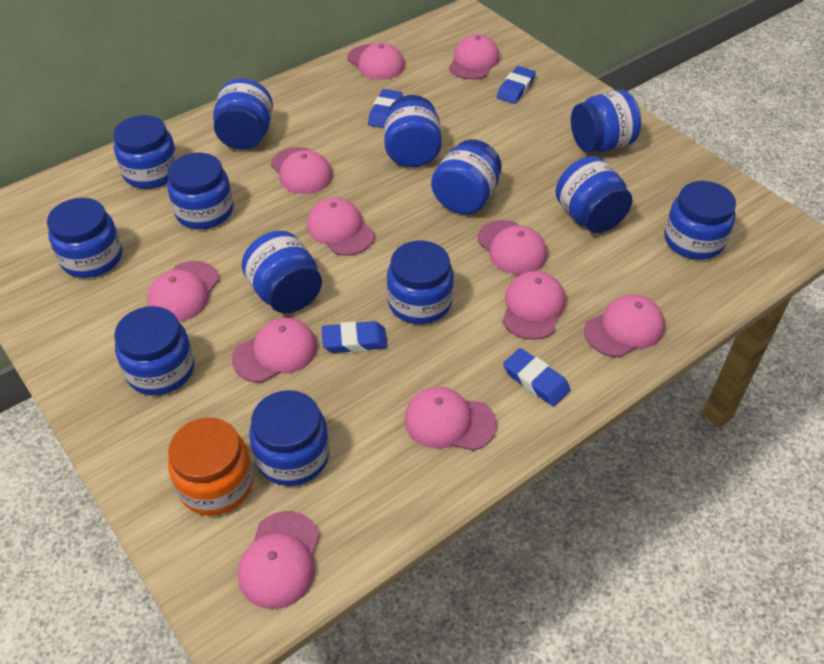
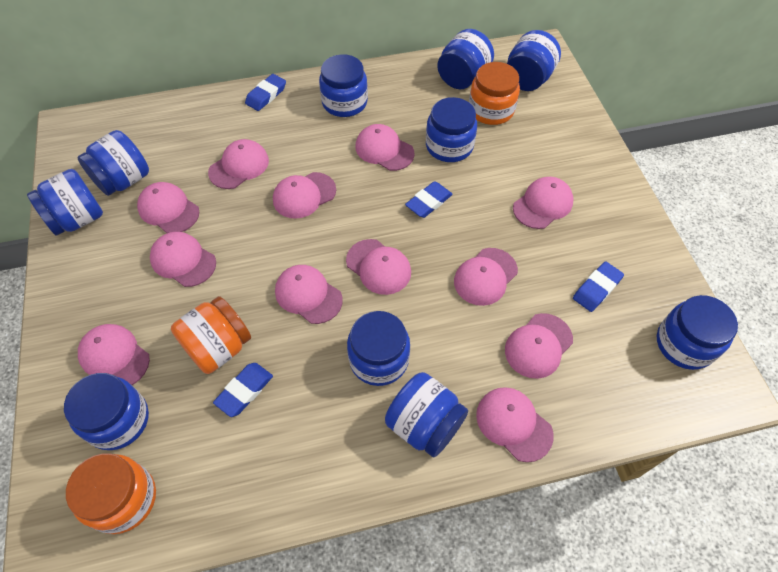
blue jar: [47,198,122,278] [113,115,178,189] [114,306,194,395] [167,153,233,229] [213,78,273,150] [242,231,322,313] [249,390,330,486] [384,95,442,167] [387,241,454,324] [431,139,502,215] [555,156,632,233] [571,90,641,153] [664,181,736,260] = 13 -> [27,169,103,236] [64,373,149,450] [77,130,149,196] [319,54,368,117] [347,311,410,386] [385,372,468,457] [426,97,477,162] [437,29,494,89] [507,30,561,91] [657,295,738,370] = 10
orange jar: [168,418,254,516] = 1 -> [66,453,156,534] [171,296,251,374] [469,62,520,125] = 3
pink cap: [147,261,219,322] [232,317,317,383] [238,511,320,609] [271,147,333,194] [307,197,374,256] [347,43,405,80] [404,387,497,451] [449,34,500,80] [477,220,547,275] [502,271,566,340] [584,294,665,357] = 11 -> [78,324,150,385] [137,182,199,233] [150,232,216,287] [208,139,269,189] [273,172,336,219] [275,265,343,324] [346,239,411,295] [356,124,415,171] [454,248,518,306] [476,387,553,462] [505,313,573,379] [513,177,573,229] = 12

